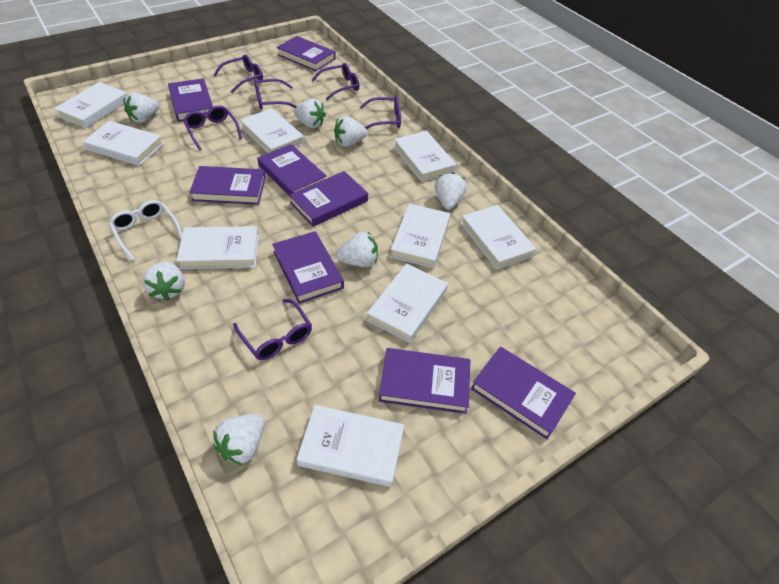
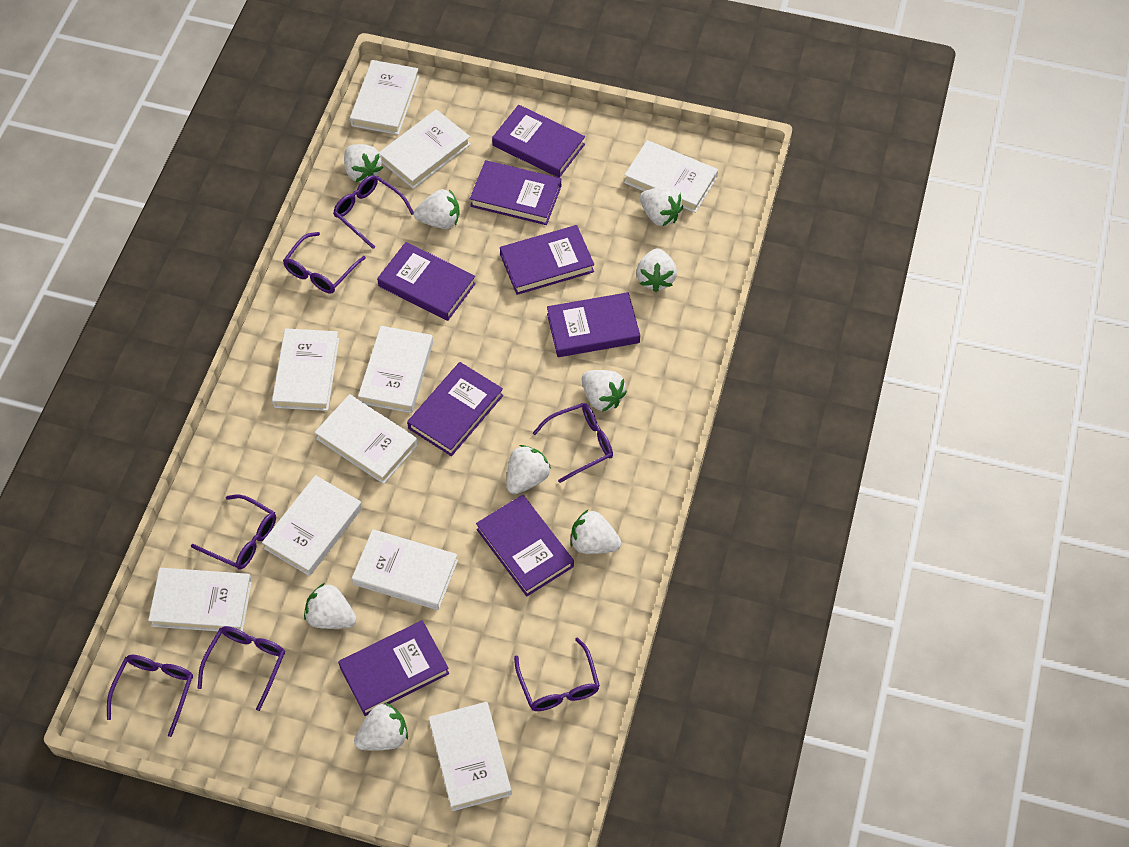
purple glasses: [183,105,242,151] [214,55,263,93] [233,299,312,360] [254,79,297,110] [312,63,360,100] [360,96,401,129] = 6 -> [107,655,193,737] [191,494,276,570] [198,626,285,711] [283,232,366,293] [333,175,414,249] [514,637,600,711] [533,403,613,483] = 7
white book: [54,82,127,128] [83,121,163,166] [176,226,259,269] [240,108,305,153] [297,405,404,487] [367,263,448,343] [390,204,450,268] [394,131,456,182] [460,205,536,269] = 9 -> [148,568,252,632] [262,475,362,576] [272,328,339,411] [315,394,418,484] [350,60,419,135] [352,529,458,610] [358,326,433,413] [379,109,471,189] [428,702,512,811] [624,140,718,213] = 10
white glasses: [109,200,182,261] = 1 -> none = 0
white strawberry: [124,93,159,123] [143,261,185,301] [213,414,265,465] [294,99,326,128] [334,116,368,147] [336,232,378,267] [435,172,467,210] = 7 -> [304,583,356,629] [344,144,383,182] [354,703,408,751] [414,189,460,229] [507,445,551,494] [570,509,621,554] [582,370,627,412] [636,248,677,292] [640,187,683,226] = 9

